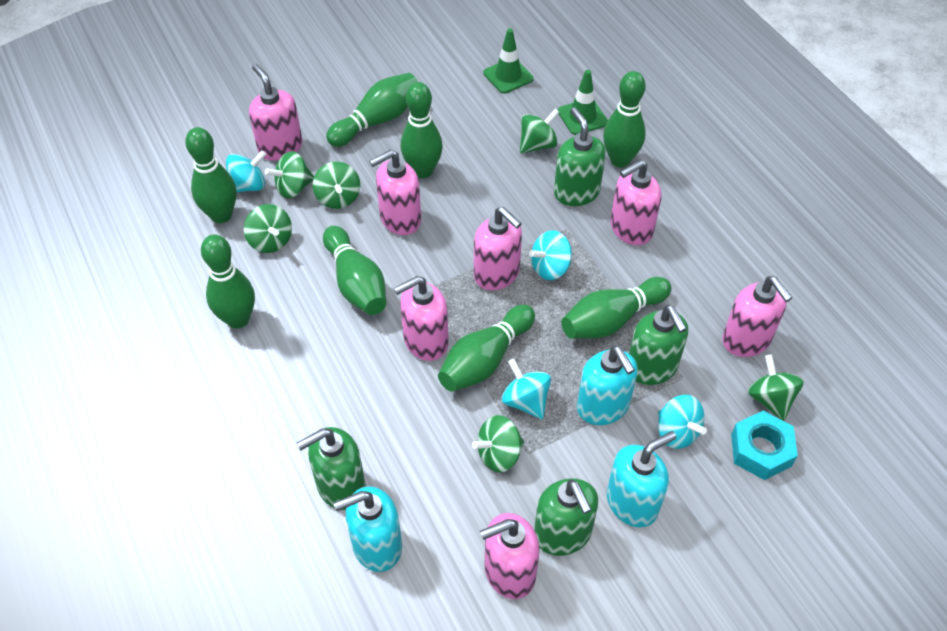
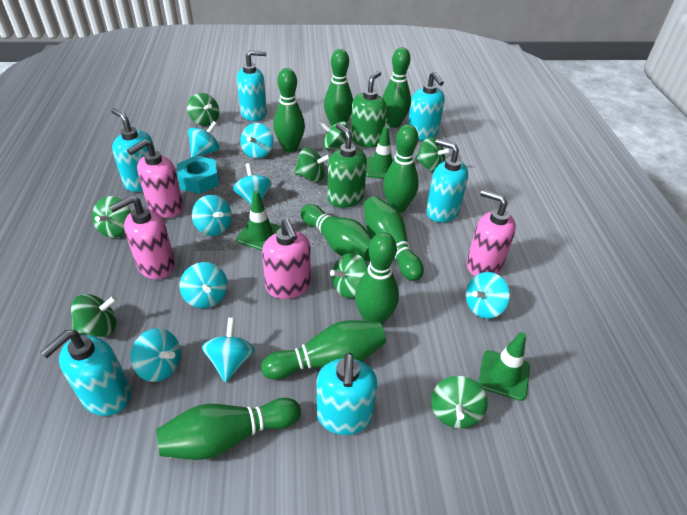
green bowling pin: [185,127,237,223] [201,234,255,329] [323,226,386,315] [326,73,418,147] [401,82,443,178] [438,305,535,392] [561,277,671,339] [603,71,646,167] = 8 -> [156,398,301,460] [261,320,386,380] [274,68,305,152] [300,204,372,261] [324,49,353,126] [355,232,399,325] [363,196,424,281] [382,47,411,128] [383,124,419,213] = 9
green soap dispenser: [297,427,366,510] [534,478,599,556] [554,107,606,206] [629,305,688,385] = 4 -> [327,123,367,208] [351,71,387,148] = 2
green spinning top: [244,204,292,253] [265,151,314,198] [313,162,360,209] [472,415,524,473] [520,108,559,154] [748,354,804,421] = 6 -> [71,294,117,337] [92,196,131,238] [187,93,219,126] [294,147,330,182] [318,121,348,150] [330,253,368,298] [415,137,451,172] [431,376,488,429] = 8
green traffic cone: [483,28,534,94] [558,70,608,135] = 2 -> [236,190,281,251] [366,126,394,179] [478,332,530,401] = 3
pink soap dispenser: [249,64,302,161] [369,149,421,235] [394,276,449,361] [474,207,522,290] [480,513,540,599] [610,160,661,245] [722,276,792,357] = 7 -> [109,196,175,279] [127,139,183,218] [262,218,311,299] [466,189,516,276] = 4
turquoise soap dispenser: [333,486,402,572] [577,345,638,425] [607,431,677,527] = 3 -> [40,330,131,416] [111,108,155,192] [237,50,267,121] [317,353,378,435] [408,72,445,140] [426,139,468,223] = 6
turquoise spinning top: [226,150,266,192] [502,359,551,419] [529,230,572,280] [658,395,707,449] = 4 -> [130,328,181,382] [179,262,228,308] [188,121,220,157] [192,195,232,236] [202,318,255,383] [233,163,272,204] [240,123,273,159] [466,272,510,319] = 8

